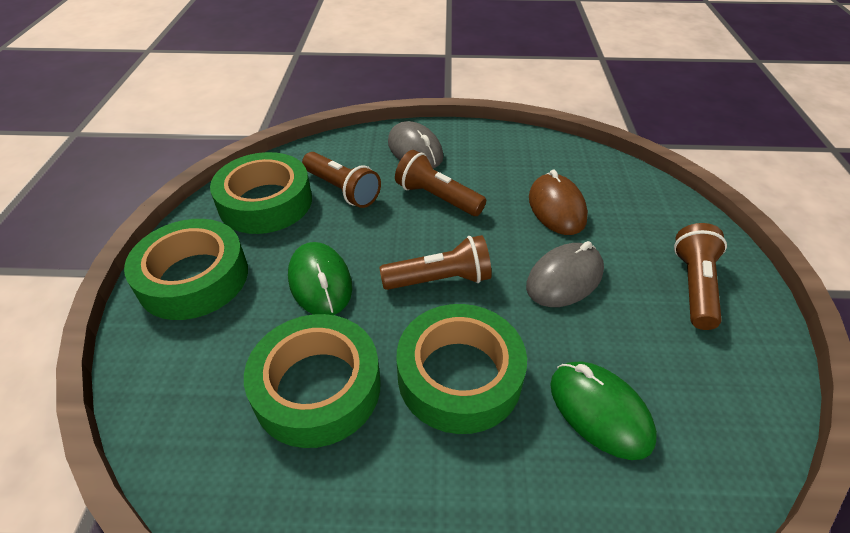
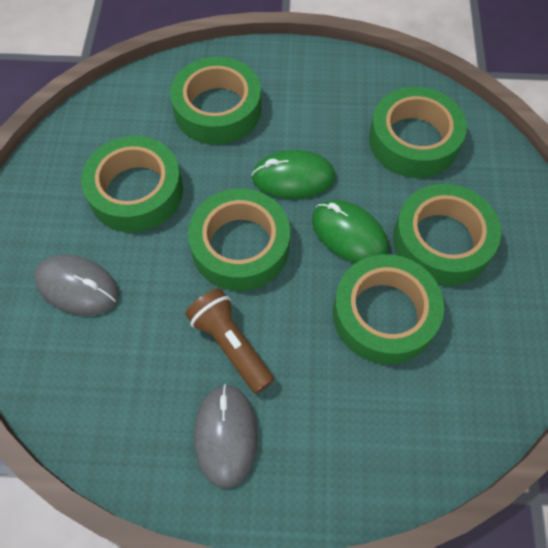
brown flashlight: [302,152,381,208] [379,235,492,290] [395,150,486,216] [674,223,727,330] = 4 -> [185,288,274,394] = 1
brown mouse: [529,169,588,235] = 1 -> none = 0
green tape: [124,219,248,320] [210,152,312,234] [244,314,381,448] [397,304,527,434] = 4 -> [81,136,183,232] [170,57,261,145] [188,189,290,291] [333,254,444,364] [369,87,467,178] [393,184,501,286] = 6

